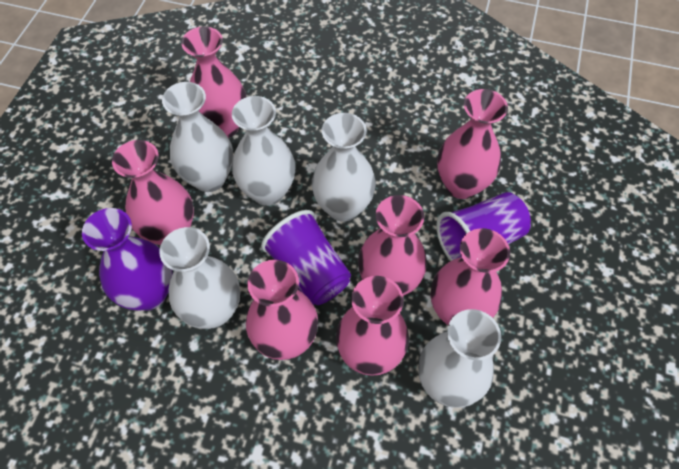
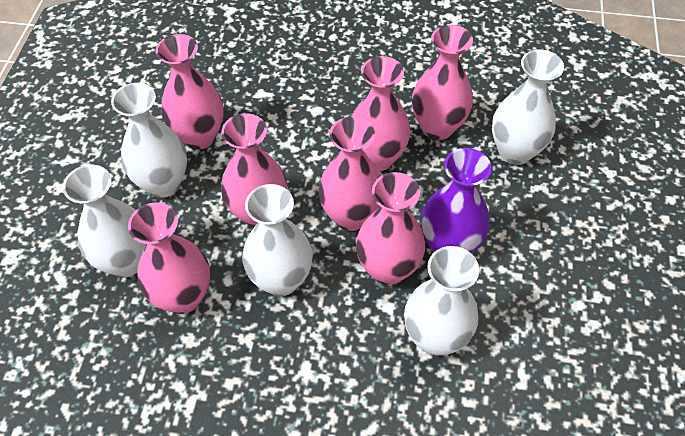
purple cup: [261,210,351,305] [436,192,531,261] = 2 -> none = 0

